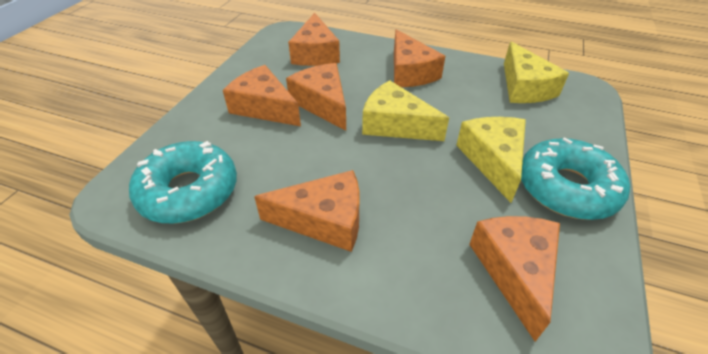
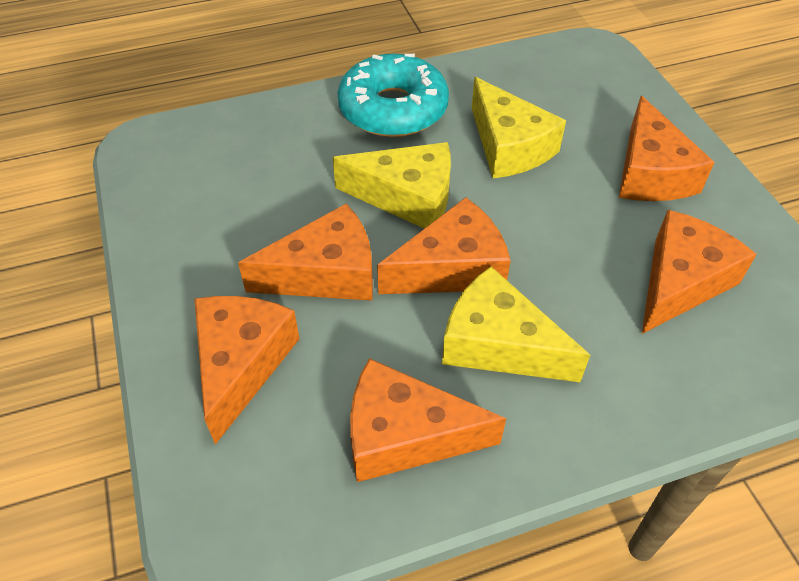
turquoise donut: [129,141,237,224] [521,137,630,220] = 2 -> [337,53,449,137] = 1

